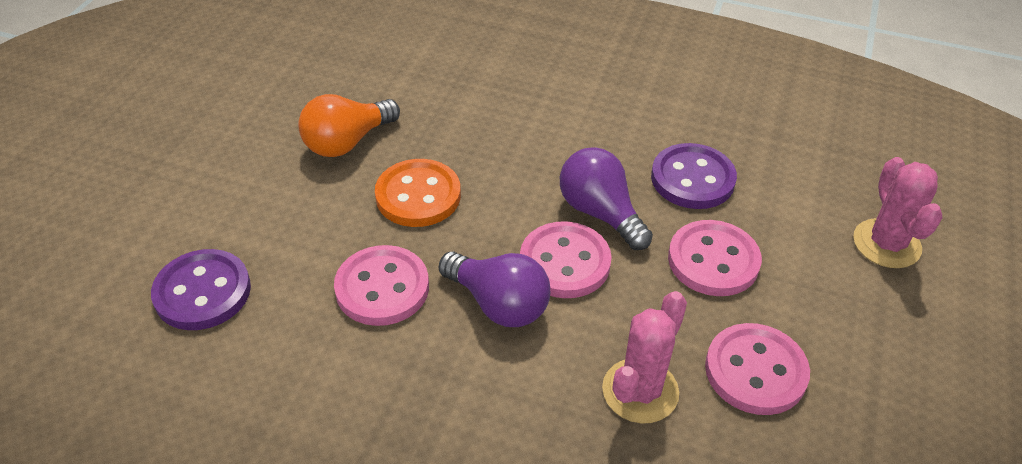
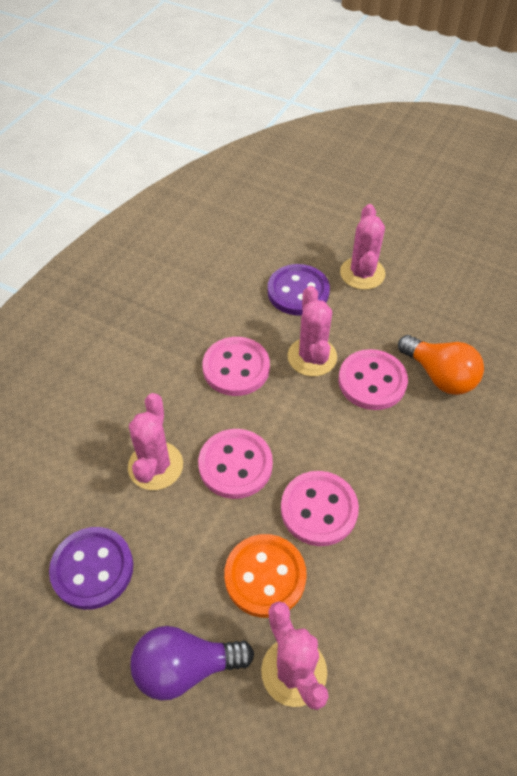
pink cactus: [602,291,687,424] [853,157,942,268] = 2 -> [128,393,183,490] [261,601,329,710] [288,286,337,376] [340,204,386,290] = 4
purple light bulb: [439,251,550,327] [560,147,653,250] = 2 -> [131,626,254,701] = 1

